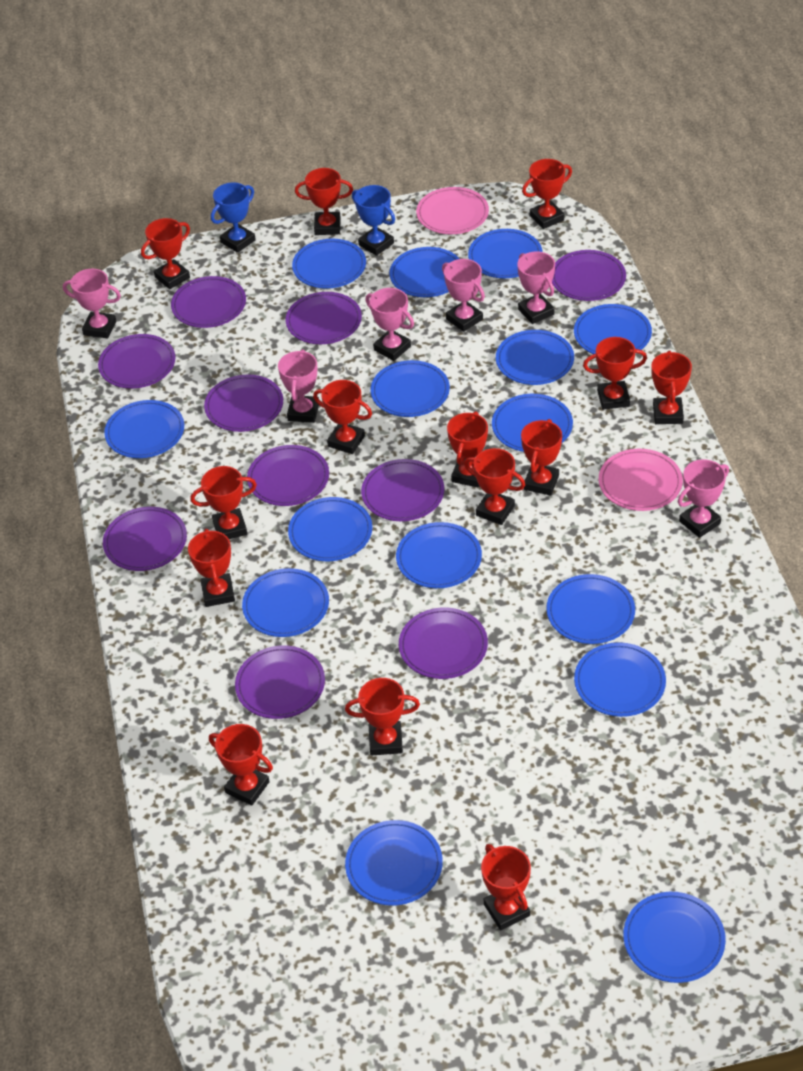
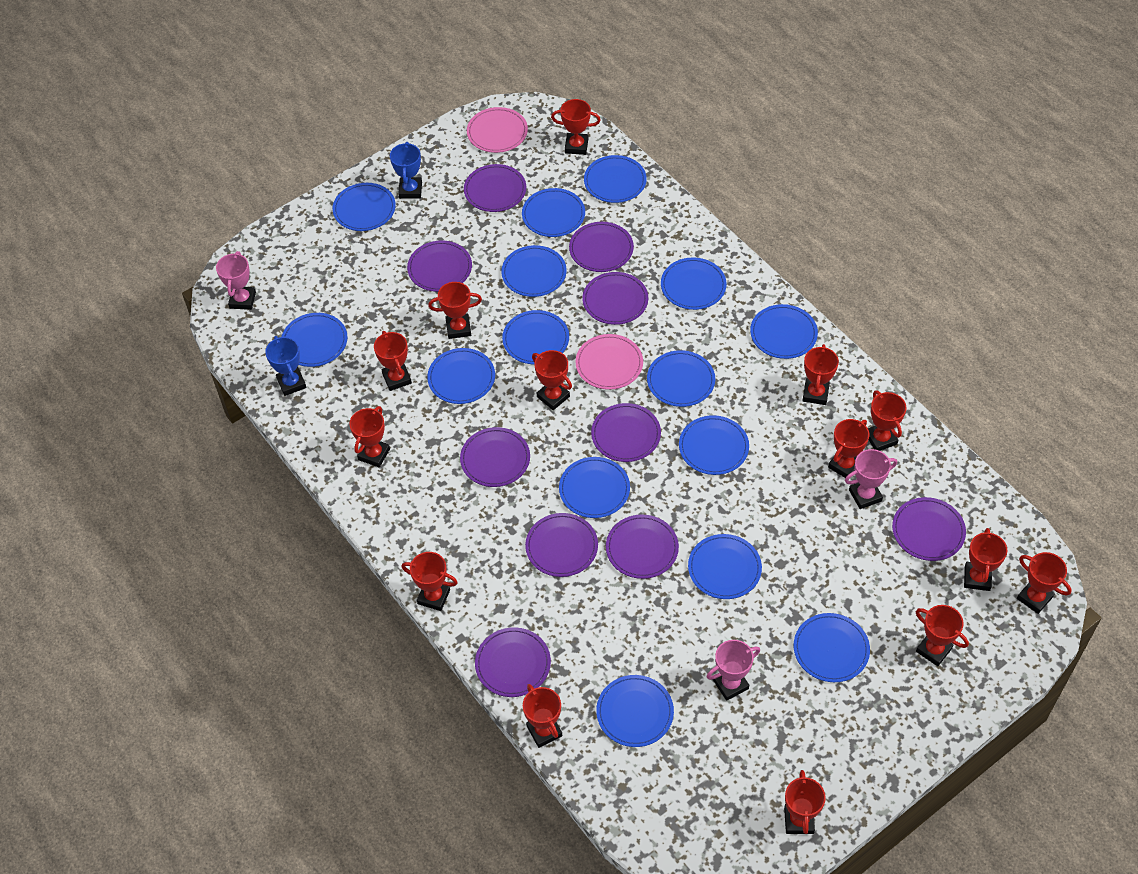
pink trophy: [63,269,121,338] [278,349,319,423] [365,288,414,361] [442,259,485,332] [517,251,555,324] [678,459,729,538] = 6 -> [216,251,256,310] [707,640,760,701] [845,449,897,509] = 3

